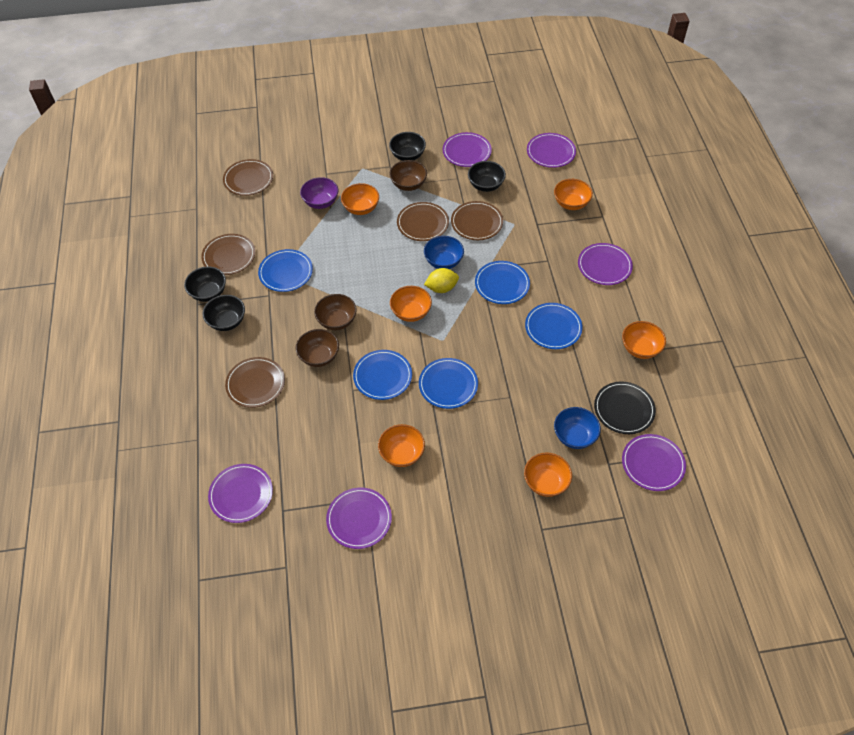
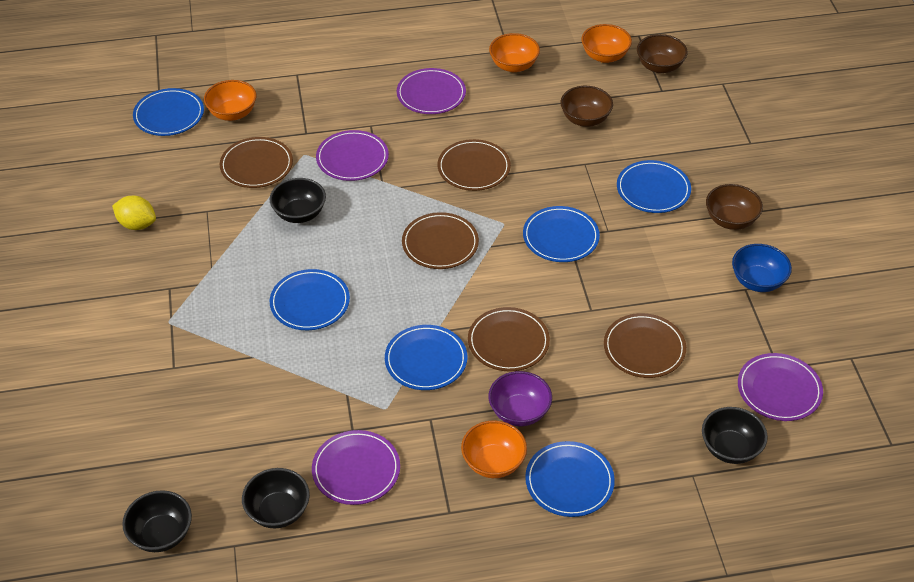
black plate: [594,381,656,434] = 1 -> none = 0
blue bowl: [424,236,464,269] [554,407,601,449] = 2 -> [732,244,792,292] = 1
blue plate: [258,249,313,292] [353,350,412,400] [419,358,478,409] [475,261,530,304] [525,303,583,349] = 5 -> [133,88,204,136] [270,269,350,330] [385,325,467,390] [523,206,600,262] [525,441,615,517] [617,160,691,213] = 6
orange bowl: [341,183,379,215] [378,424,425,467] [390,286,432,322] [524,452,572,497] [554,179,593,210] [622,321,666,359] = 6 -> [204,80,256,121] [461,420,527,478] [489,33,540,72] [581,24,632,63] = 4
purple plate: [208,464,273,523] [326,488,392,549] [443,132,492,167] [527,133,576,168] [578,243,633,285] [622,434,686,491] = 6 -> [312,430,400,505] [316,130,389,181] [397,68,466,114] [738,353,823,421] = 4

